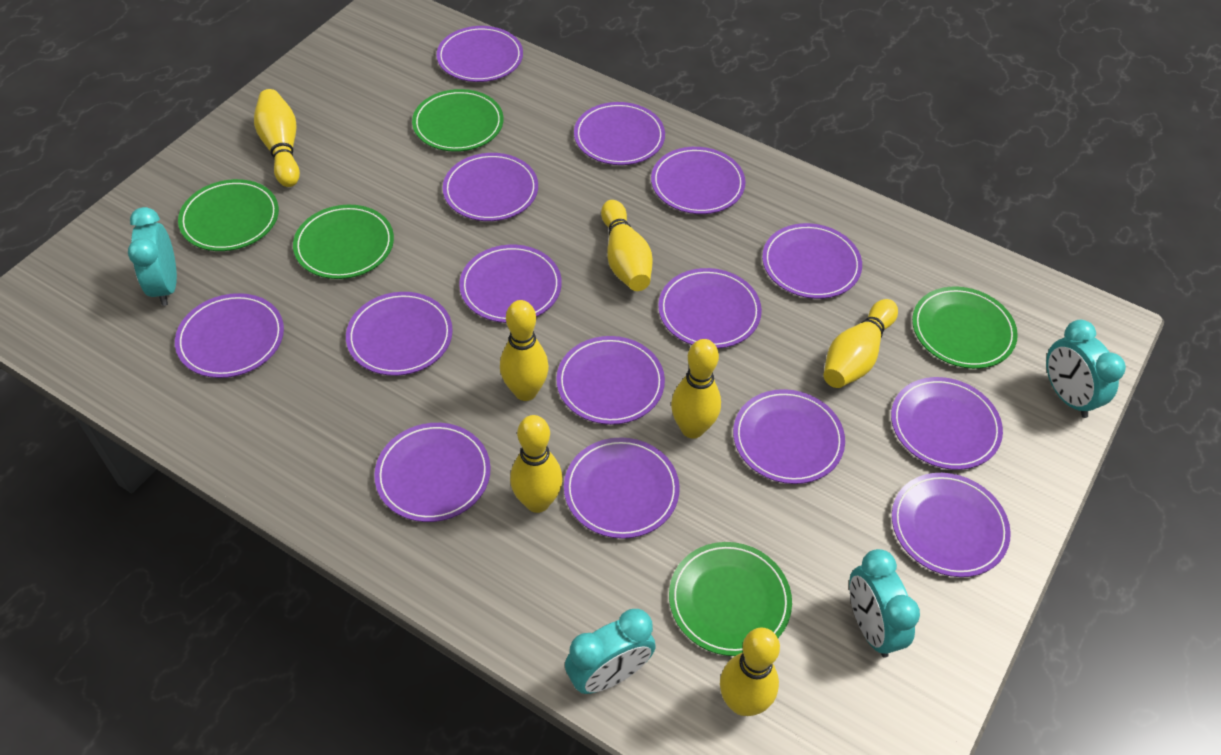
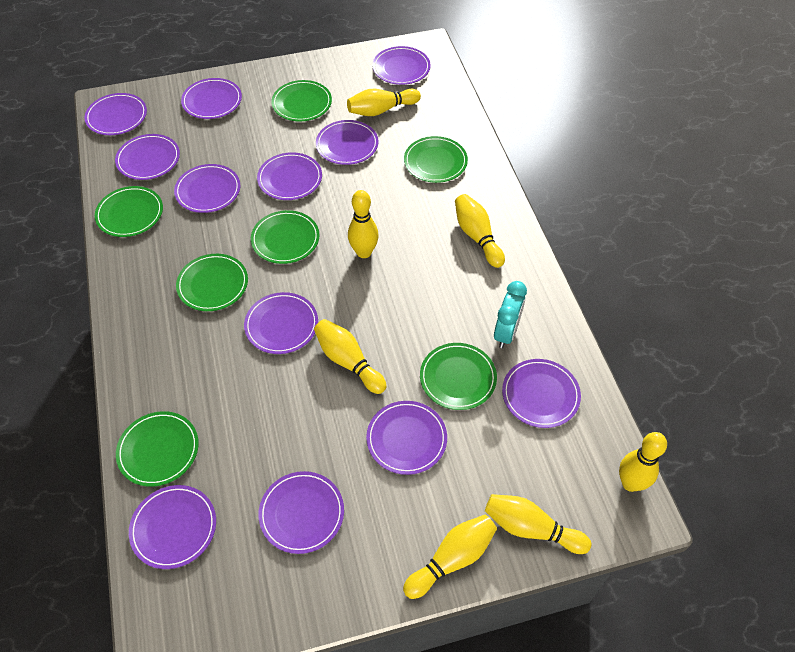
green plate: [178,179,279,251] [293,205,394,279] [412,89,503,152] [669,542,792,656] [912,287,1018,369] = 5 -> [95,186,163,237] [116,411,199,487] [176,254,248,311] [251,210,320,264] [271,80,332,121] [404,136,468,183] [420,343,497,410] = 7
purple plate: [175,293,284,378] [346,292,453,376] [374,423,491,522] [437,26,523,82] [443,153,538,221] [459,245,562,323] [556,336,665,425] [564,437,680,539] [574,102,665,165] [651,147,745,214] [658,268,762,349] [733,389,845,484] [762,223,862,299] [891,377,1003,470] [892,473,1011,577] = 15 -> [84,93,147,135] [115,134,180,180] [129,485,216,569] [174,164,240,213] [181,78,242,119] [244,292,318,354] [257,152,322,200] [258,471,344,554] [316,120,379,165] [366,401,447,475] [372,46,431,85] [502,359,581,428] = 12
turquoise clock: [128,207,177,306] [565,609,656,694] [849,549,920,658] [1046,320,1126,418] = 4 -> [494,281,527,348] = 1

